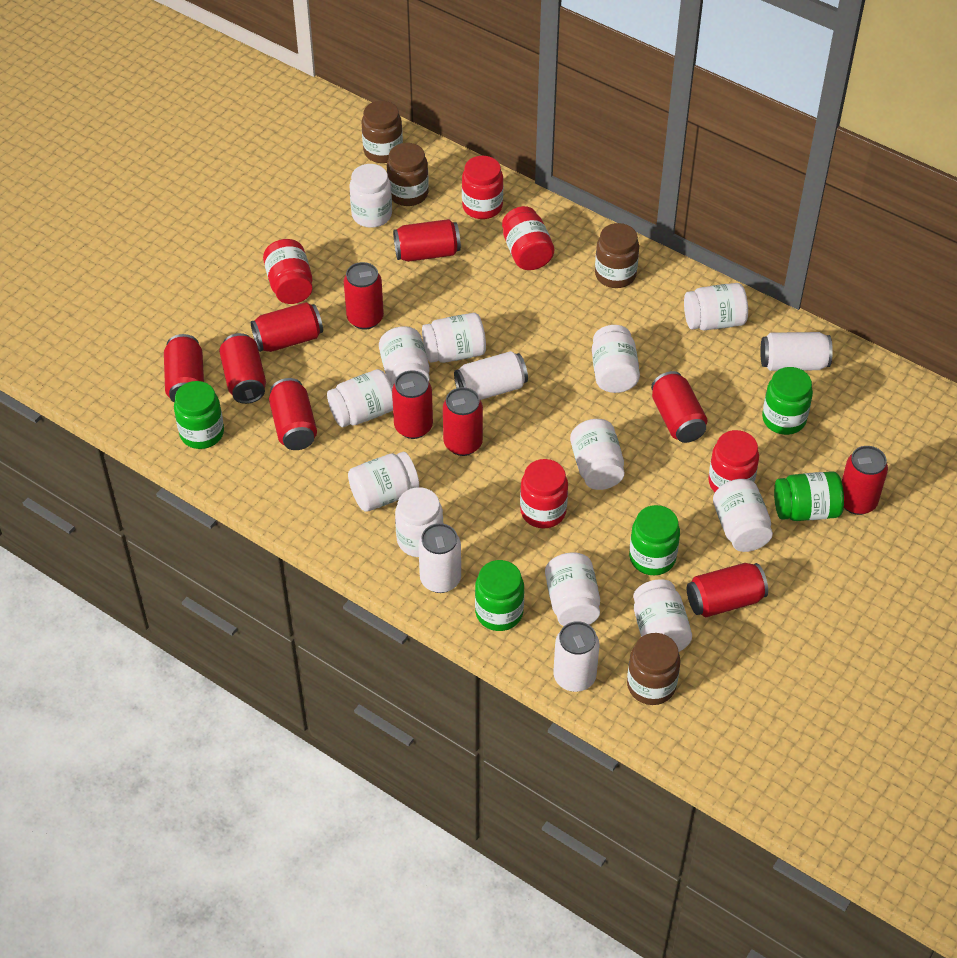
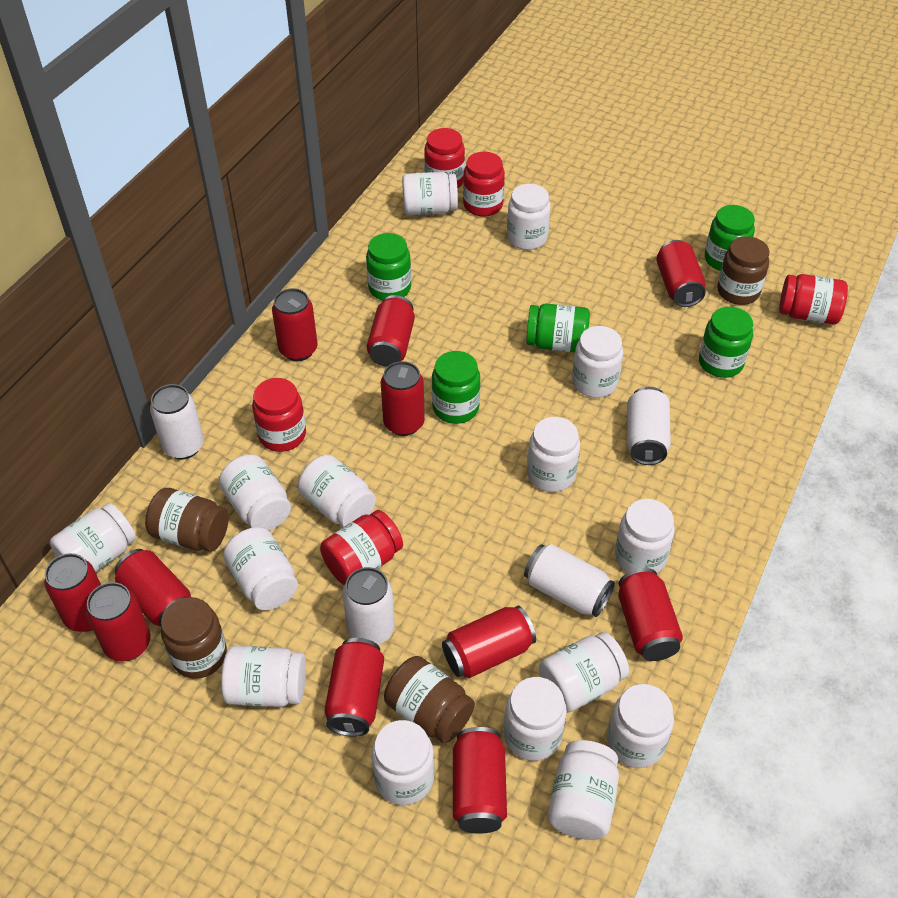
white jar: [327,369,393,427] [348,452,419,512] [349,164,392,228] [379,326,430,388] [395,487,443,557] [422,313,486,363] [545,552,600,626] [570,419,624,490] [592,325,640,393] [633,579,692,652] [684,283,748,330] [713,479,773,552] = 12 -> [50,503,136,572] [219,454,291,531] [221,646,306,707] [223,527,298,610] [298,455,376,527] [371,720,435,805] [402,172,458,215] [504,677,567,761] [507,184,551,250] [527,417,580,492] [539,632,629,713] [548,740,619,840] [572,326,623,398] [607,684,674,768] [615,499,675,573] = 15

